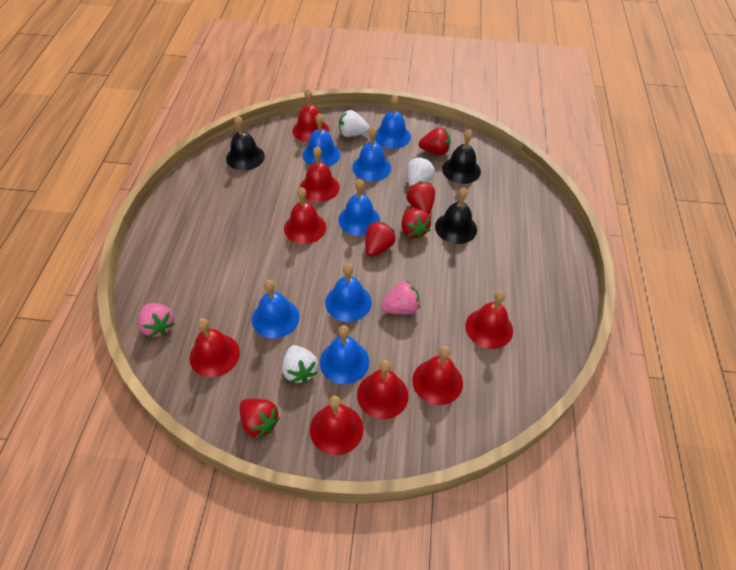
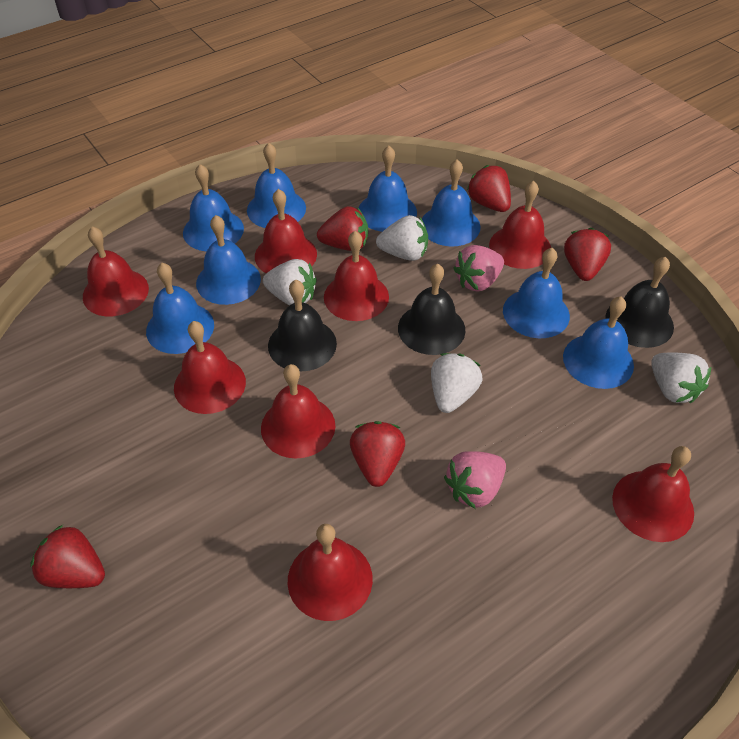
blue bell: [252,280,299,338] [302,113,341,167] [320,325,369,384] [325,264,372,322] [338,179,380,236] [352,126,391,181] [375,95,411,149] = 7 -> [146,263,214,354] [183,164,244,251] [196,215,261,305] [247,143,306,228] [359,146,417,232] [422,159,481,246] [503,248,570,338] [563,297,634,389] = 8
white strawberry: [282,345,318,383] [339,110,370,137] [407,157,435,186] = 3 -> [263,259,317,305] [376,215,428,261] [431,353,482,413] [651,352,711,403] = 4

